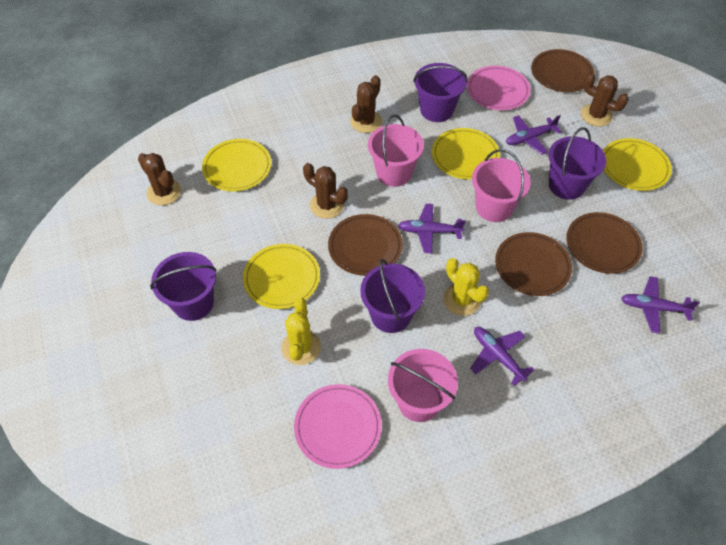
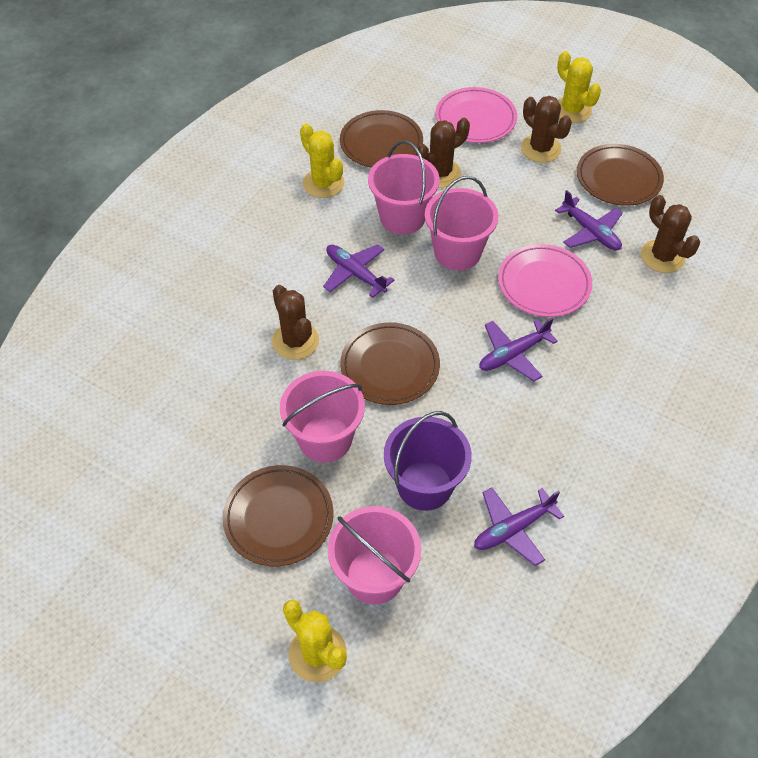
pink bucket: [368,115,424,187] [388,349,458,422] [472,149,531,222] = 3 -> [280,371,365,463] [328,506,421,604] [368,140,440,234] [425,176,498,271] = 4
purple bucket: [150,252,217,321] [360,259,425,333] [413,63,468,122] [548,127,606,200] = 4 -> [384,411,472,511] = 1
yellow cactus: [281,298,321,365] [443,258,489,316] = 2 -> [283,600,347,682] [300,124,344,198] [557,51,601,123] = 3
yellow plate: [202,139,271,191] [243,244,320,309] [432,128,500,179] [603,138,672,191] = 4 -> none = 0

